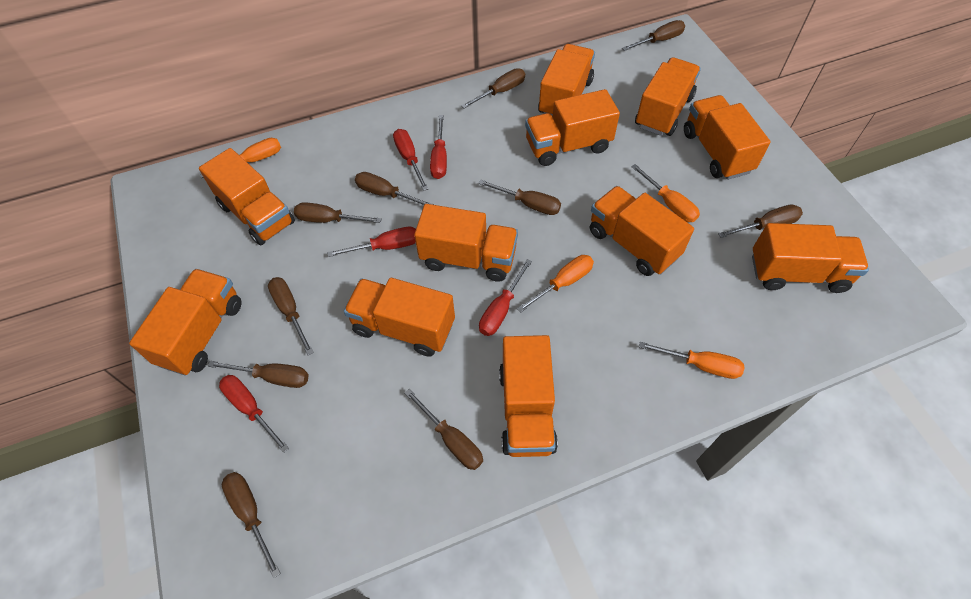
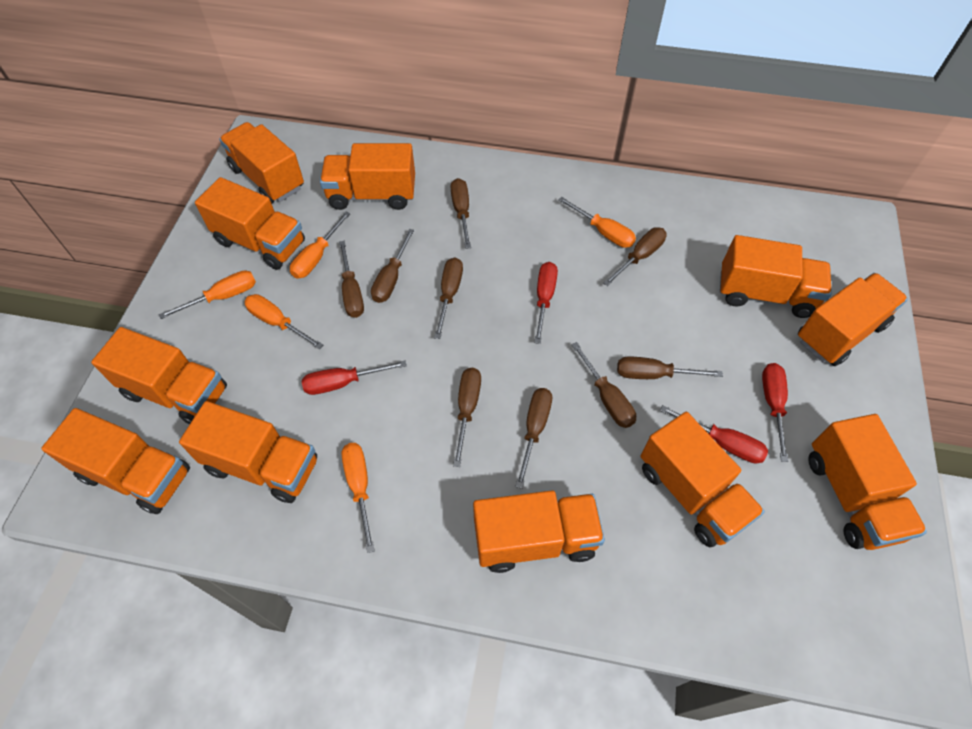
brown screwdriver: [208,361,309,388] [222,472,281,578] [268,277,314,355] [294,202,382,223] [355,172,433,205] [404,389,483,470] [461,68,525,109] [478,179,561,215] [622,20,685,51] [718,204,803,238] = 10 -> [339,241,364,318] [371,229,415,303] [434,257,463,339] [451,178,471,249] [453,368,481,467] [515,388,552,489] [572,342,636,428] [603,227,667,286] [617,356,723,379] = 9
orange screwdriver: [199,138,281,178] [517,255,594,313] [631,164,700,222] [639,342,745,379] = 4 -> [159,270,256,319] [244,294,323,349] [290,212,350,278] [341,443,375,553] [559,197,636,248] = 5
red screwdriver: [219,375,289,453] [327,227,416,257] [393,129,428,191] [430,115,447,179] [479,259,532,336] = 5 -> [302,360,407,395] [534,262,558,344] [660,405,768,464] [762,363,788,462] = 4

